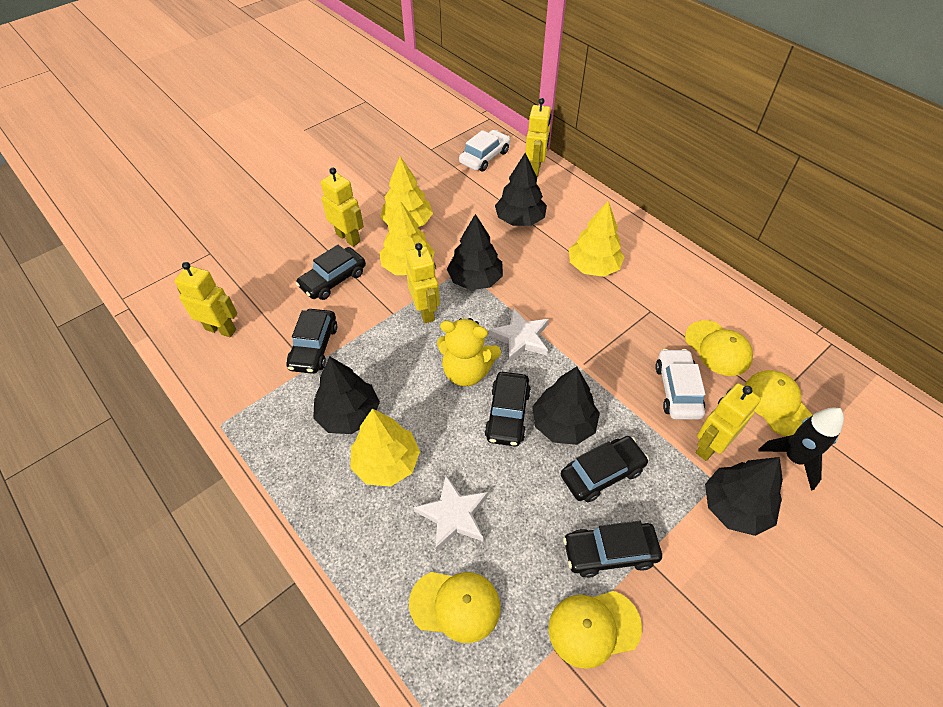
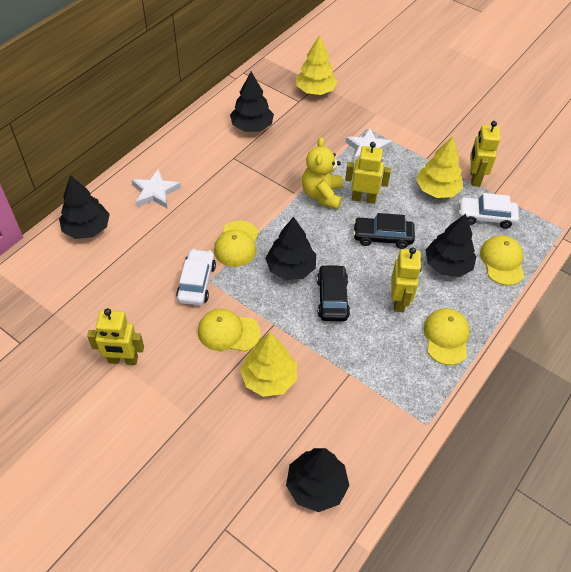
black car: [287,309,337,374] [296,245,366,300] [485,372,531,447] [561,436,649,502] [563,521,662,578] = 5 -> [317,264,350,321] [353,213,415,249] = 2
black rocket: [759,407,844,490] = 1 -> none = 0
yellow robot: [174,262,237,337] [321,167,364,247] [406,243,440,323] [525,98,551,177] [696,383,761,461] = 5 -> [87,308,144,365] [345,142,391,204] [392,247,421,312] [470,121,500,187] = 4
yellow tree: [350,409,420,487] [380,157,433,227] [380,201,435,275] [569,201,625,277] = 4 -> [240,332,297,397] [296,35,338,95] [416,136,463,198] = 3

